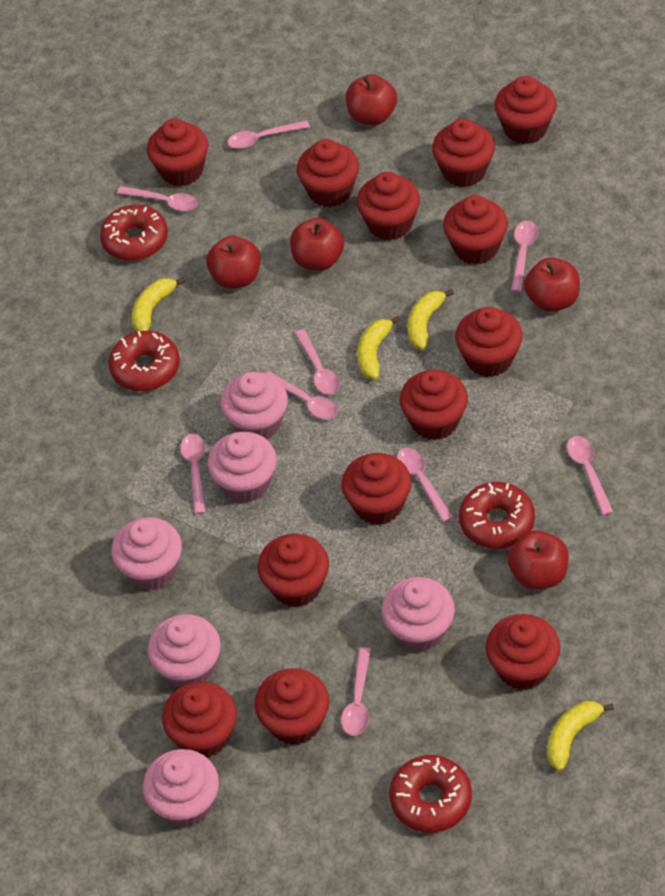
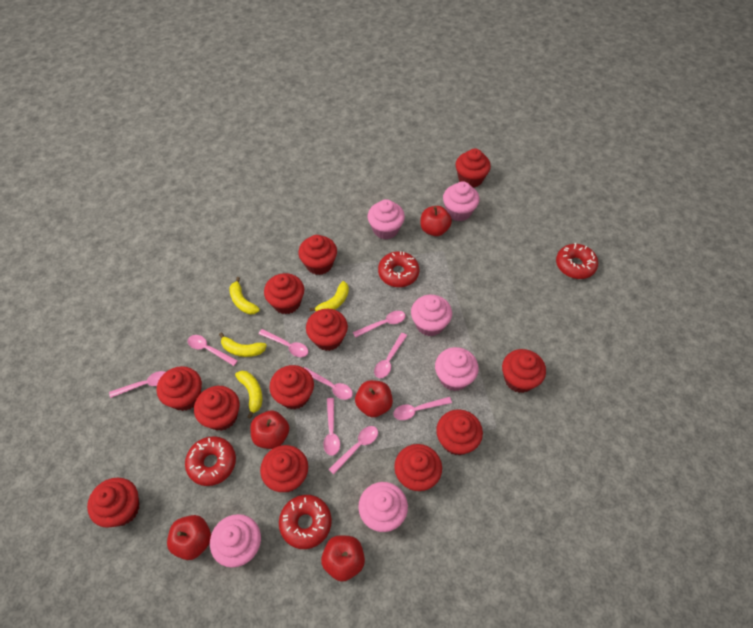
red cupcake: [147,119,208,186] [162,682,237,758] [255,668,330,745] [258,534,329,607] [297,139,359,207] [341,453,412,525] [357,172,420,241] [399,369,468,440] [432,119,495,187] [443,195,508,265] [455,307,523,377] [486,614,561,690] [494,76,557,144] = 13 -> [87,478,139,528] [157,366,202,411] [194,386,240,431] [260,445,308,492] [264,273,304,314] [269,365,314,409] [298,235,337,275] [306,309,348,351] [394,444,442,491] [436,409,483,456] [456,148,491,188] [502,349,546,393] = 12

